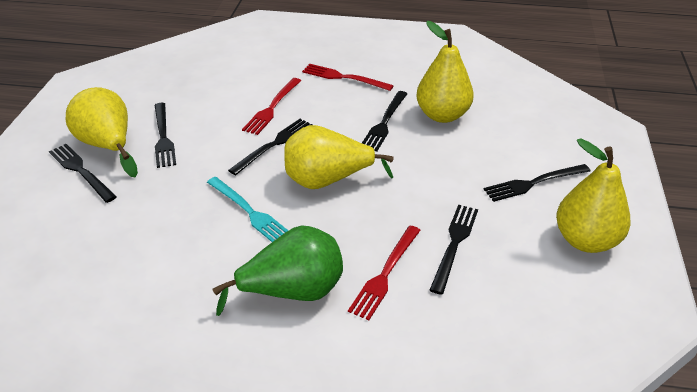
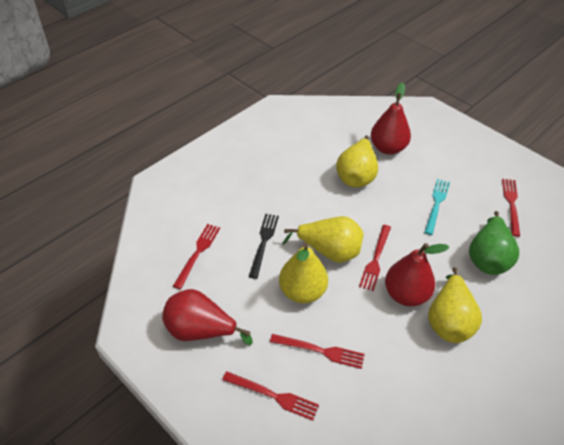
black fork: [49,144,117,203] [155,103,176,168] [228,119,312,175] [362,91,407,152] [430,205,478,295] [484,164,590,202] = 6 -> [249,214,279,279] = 1
red fork: [242,78,301,135] [302,64,394,91] [348,226,421,320] = 3 -> [173,224,220,289] [222,371,319,421] [270,334,365,369] [359,225,391,291] [502,179,520,237] = 5
red pear: none = 0 -> [162,289,252,345] [371,82,411,155] [385,243,449,306] = 3

